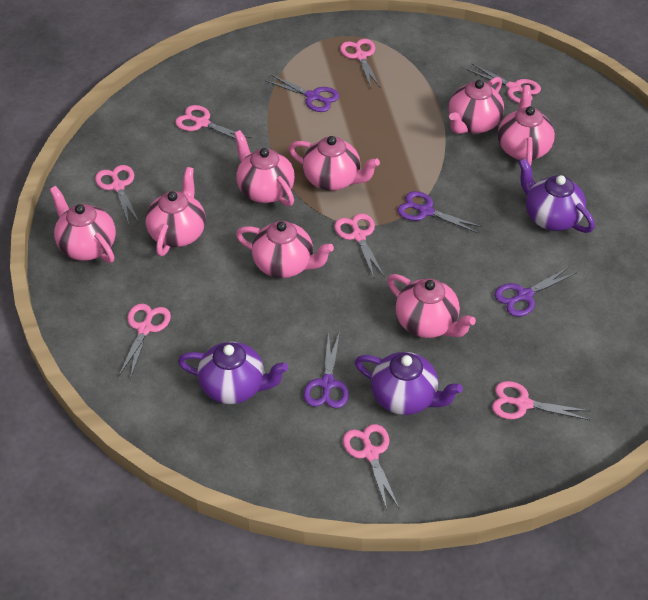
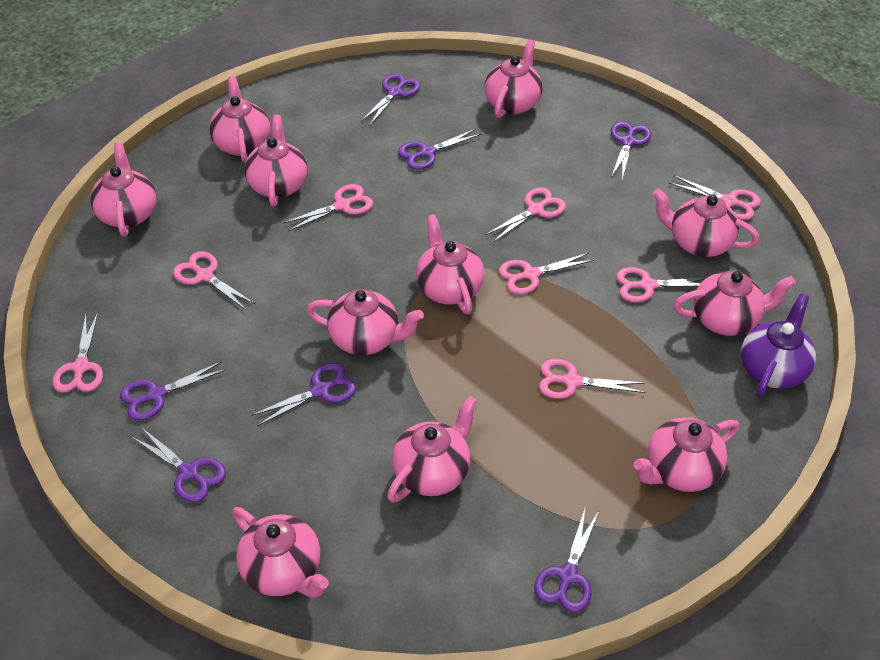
pink teapot: [49,186,116,263] [145,167,206,256] [234,130,295,206] [236,221,334,278] [289,136,380,191] [387,274,476,338] [449,77,504,134] [498,85,555,166] = 8 -> [90,142,157,237] [209,76,270,162] [232,507,329,598] [244,115,308,206] [306,289,424,355] [387,396,477,503] [416,214,484,314] [484,39,542,118] [633,418,739,492] [653,188,759,257] [673,271,796,336] = 11
purple scissors: [265,74,339,112] [303,332,349,409] [398,191,482,233] [494,266,576,317] = 4 -> [120,361,226,421] [132,427,226,502] [252,363,356,426] [361,73,420,125] [398,129,481,170] [534,509,599,612] [611,121,651,179] = 7
purple teapot: [178,341,288,404] [355,352,463,415] [518,158,595,233] = 3 -> [741,293,816,398] = 1

